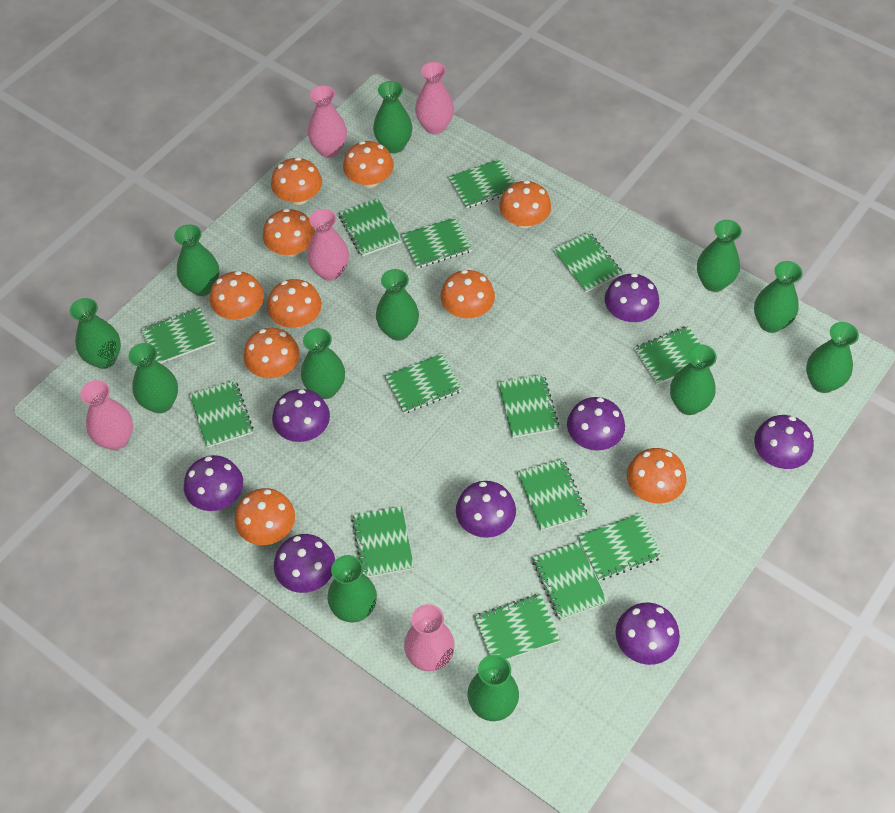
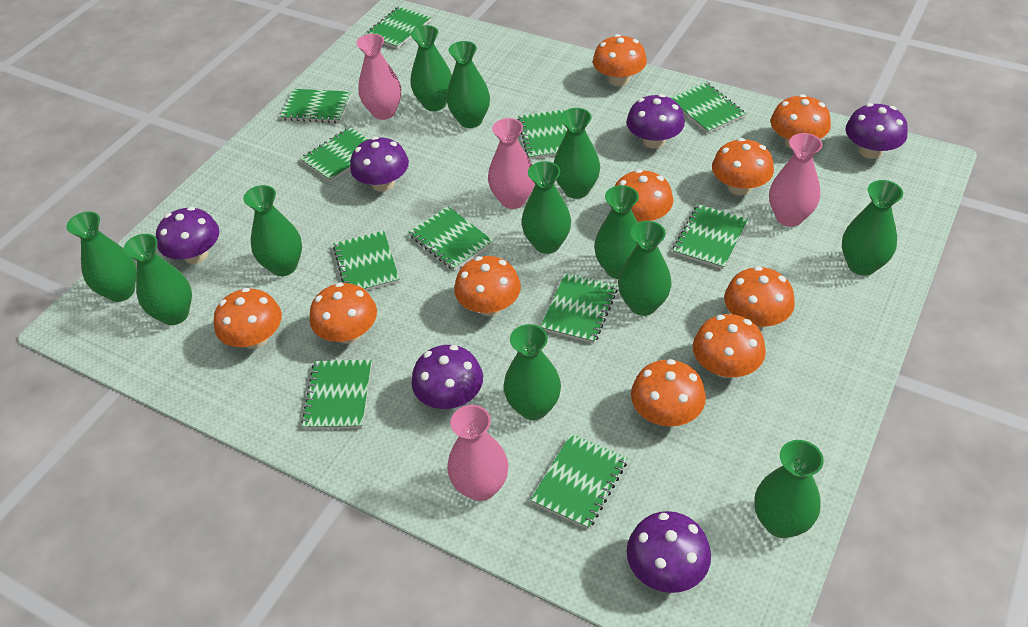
green notebook: [141,307,215,364] [189,380,253,448] [339,199,402,256] [352,506,414,577] [385,353,462,414] [401,217,472,268] [448,159,516,208] [474,594,560,660] [498,374,559,438] [517,459,587,531] [532,542,608,620] [552,232,623,293] [578,513,662,580] [634,326,701,385] = 14 -> [280,89,352,123] [300,127,369,182] [301,360,372,429] [333,230,399,291] [364,6,431,49] [409,206,493,271] [518,109,567,160] [531,433,628,530] [540,273,618,344] [670,82,746,134] [673,204,748,269] = 11
pink vase: [80,380,133,450] [307,209,349,281] [308,85,347,158] [404,604,455,671] [415,62,454,134] = 5 -> [356,34,401,120] [447,405,508,501] [488,118,535,209] [769,133,822,227] = 4
purple mushroom: [184,455,243,511] [272,389,330,442] [274,534,335,593] [456,481,516,538] [567,397,625,451] [605,273,659,322] [616,603,680,665] [754,415,814,469] = 8 -> [156,207,219,264] [350,136,409,192] [411,345,483,409] [627,94,685,149] [627,511,711,593] [846,103,908,159] = 6

